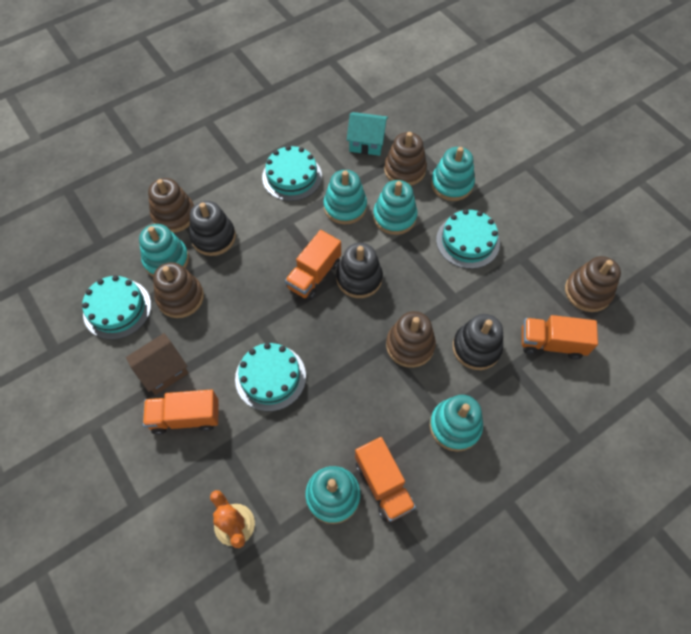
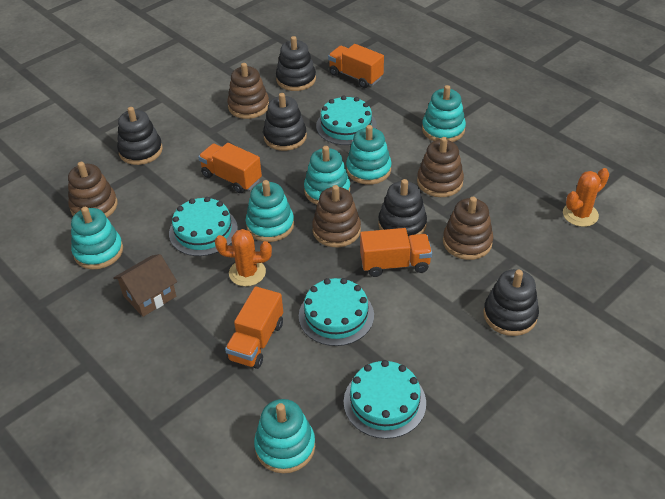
black stacking toy: [189,201,236,256] [336,243,383,298] [453,314,503,370] = 3 -> [117,107,163,165] [263,93,307,151] [276,36,316,91] [378,179,427,237] [483,269,539,336] = 5
orange cactus: [210,490,255,548] = 1 -> [215,229,272,287] [563,168,609,227] = 2
turquoise house: [347,112,388,156] = 1 -> none = 0

